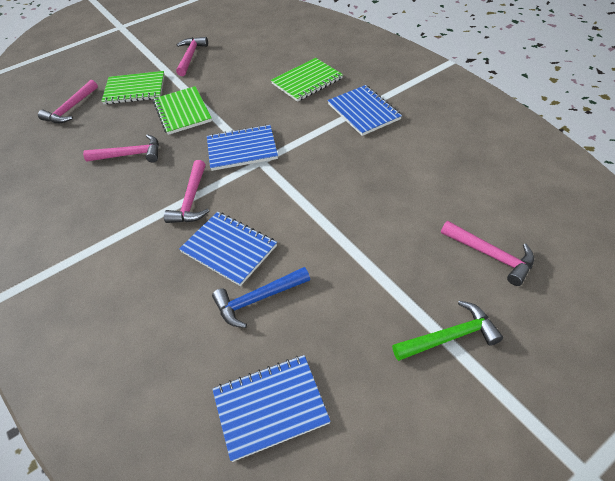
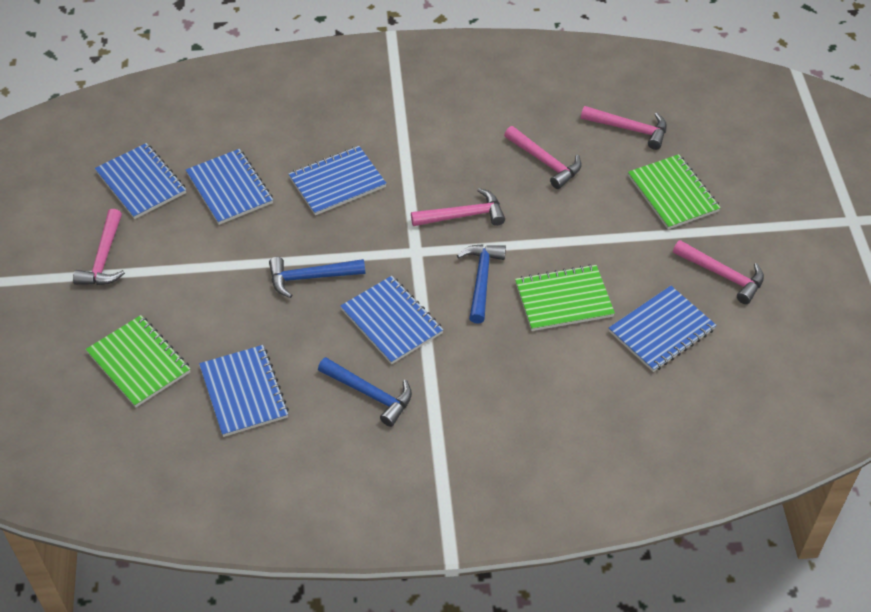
blue hammer: [212,267,310,328] = 1 -> [269,257,365,298] [318,357,412,427] [457,244,506,324] = 3
blue notebook: [179,212,277,286] [207,125,278,171] [212,355,331,462] [328,85,402,136] = 4 -> [95,143,186,219] [186,149,273,225] [199,345,289,437] [289,146,387,215] [340,276,444,364] [609,286,717,372] = 6
green hammer: [392,301,503,361] = 1 -> none = 0

